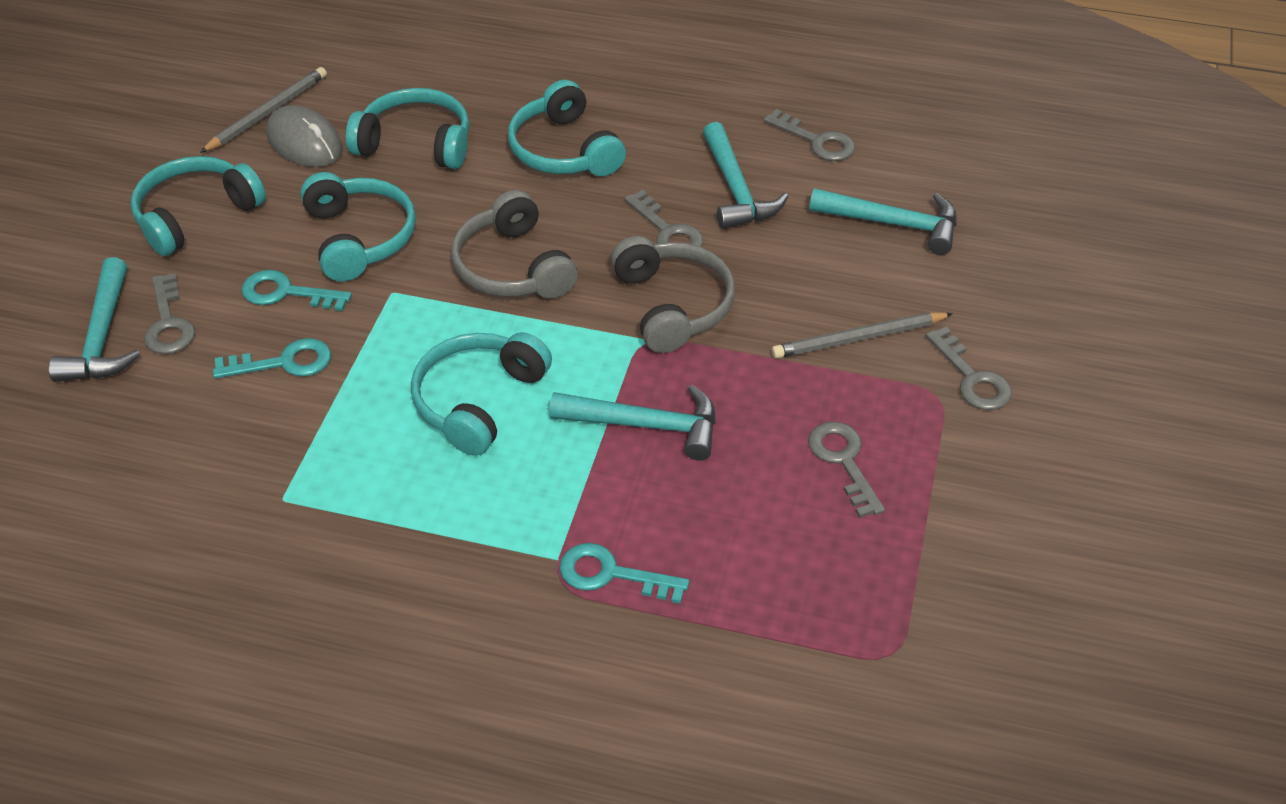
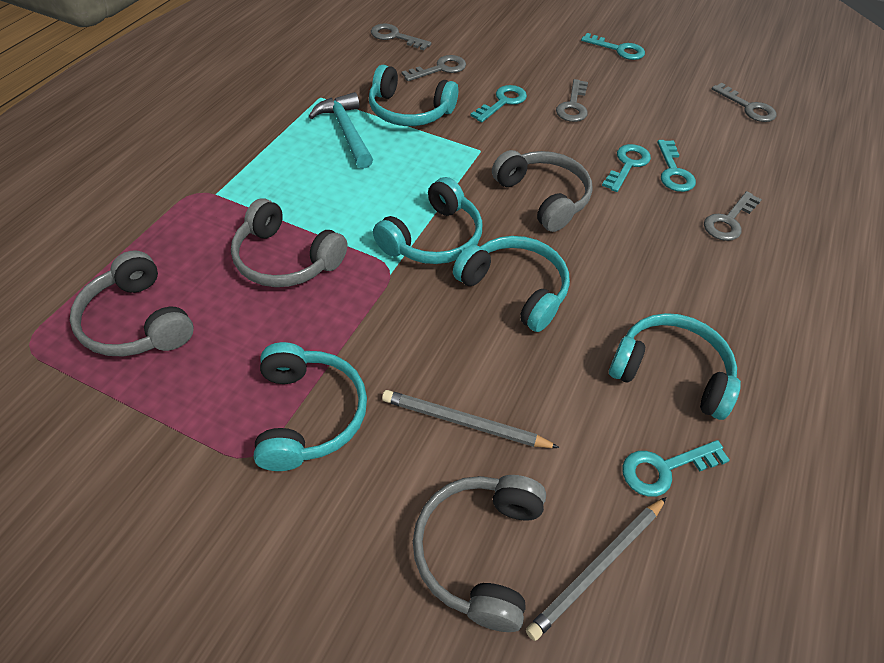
grey headphones: [451,190,578,299] [611,236,735,353] = 2 -> [70,250,194,357] [231,198,347,287] [413,475,546,632] [492,150,593,232] = 4
grey mouse: [266,105,343,167] = 1 -> none = 0
turquoise hammer: [49,257,140,382] [549,385,716,461] [703,122,788,229] [809,188,957,255] = 4 -> [308,92,373,169] = 1
turquoise key: [213,338,331,378] [241,270,352,311] [560,543,689,604] = 3 -> [470,85,527,122] [581,33,645,60] [602,144,651,192] [622,440,730,497] [657,140,696,192] = 5

